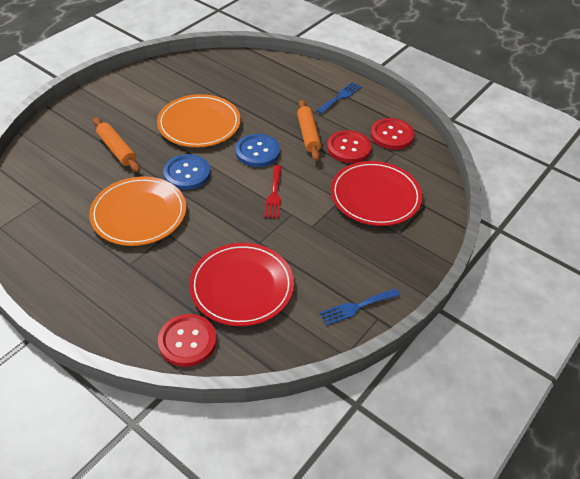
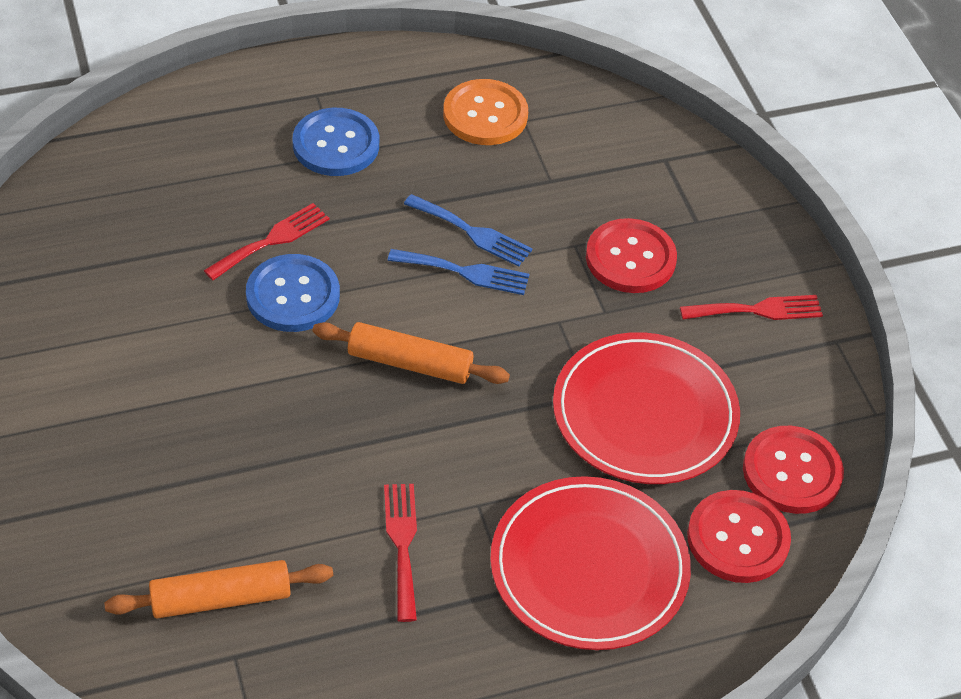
orange button: none = 0 -> [443,79,528,145] = 1
orange plate: [89,176,186,246] [157,94,241,147] = 2 -> none = 0
red fork: [264,165,282,219] = 1 -> [203,203,329,280] [384,484,417,622] [680,295,823,320] = 3

